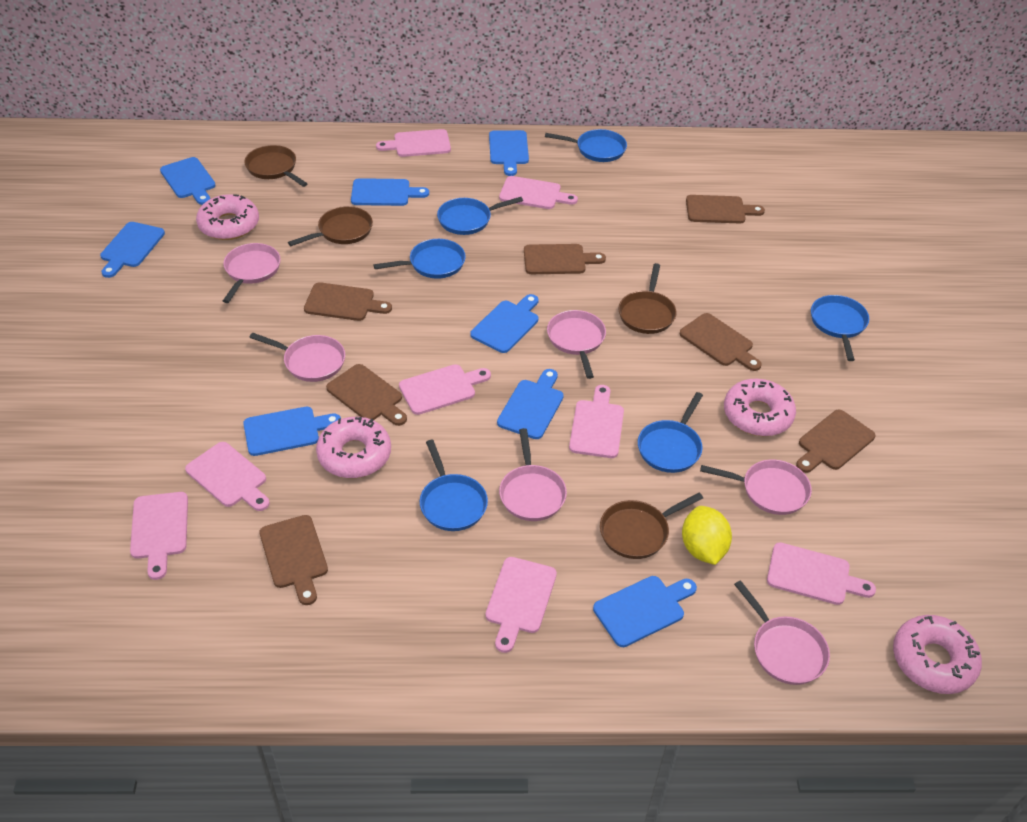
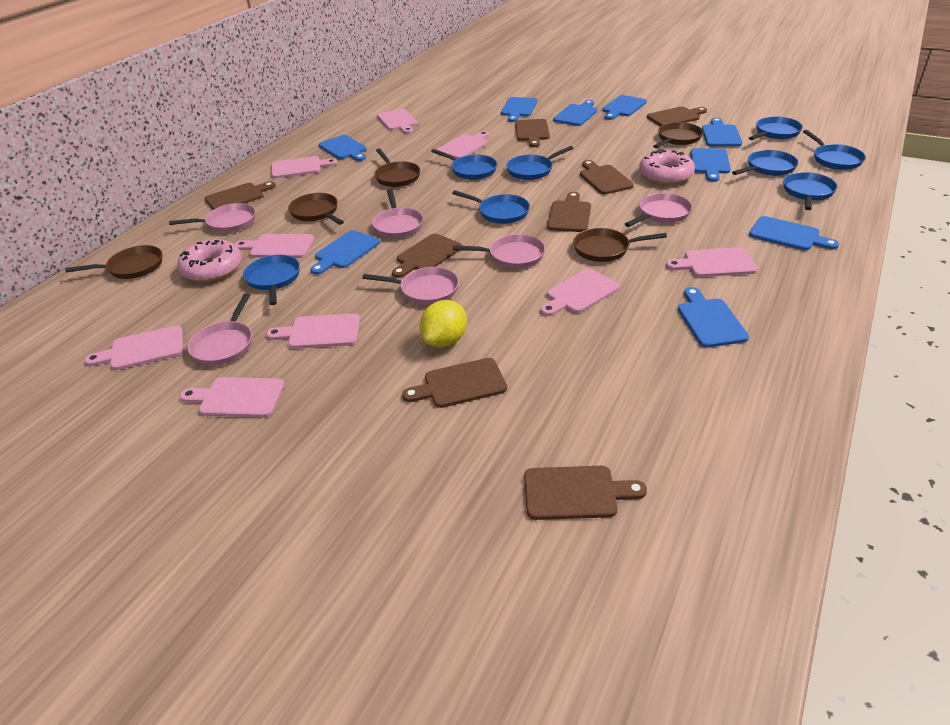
blue cutting board: [100,222,165,278] [160,157,216,205] [243,407,341,456] [351,178,429,206] [470,294,538,353] [489,130,529,176] [497,369,564,439] [593,576,697,647] = 8 -> [310,230,380,275] [319,135,367,161] [501,97,537,122] [553,100,597,126] [602,95,647,120] [678,287,749,348] [690,148,731,182] [702,118,742,147] [749,216,839,250] = 9
blue pan: [374,239,466,279] [420,440,488,531] [437,197,523,235] [545,129,627,162] [638,392,703,473] [811,295,869,361] = 6 -> [243,255,300,305] [431,149,497,180] [452,190,530,224] [506,146,573,180] [732,150,798,176] [749,117,803,140] [783,172,837,210] [803,130,866,170] = 8
brown cutting board: [259,515,328,605] [304,282,392,321] [326,364,407,426] [524,244,606,274] [680,313,762,371] [686,195,765,223] [796,410,875,473] = 7 -> [204,181,276,210] [392,234,462,278] [402,358,507,408] [515,119,550,147] [524,466,647,520] [547,192,591,232] [580,160,634,195] [647,107,707,127] = 8
brown pan: [244,145,307,187] [288,206,373,246] [600,493,703,559] [618,263,677,334] = 4 -> [65,245,162,279] [288,193,344,225] [374,148,420,187] [573,228,667,262] [653,122,703,148] = 5
pink cutting board: [130,492,188,580] [185,442,270,511] [376,129,451,157] [399,364,491,415] [485,557,557,653] [499,176,578,209] [569,385,624,458] [767,542,876,605] = 8 -> [84,326,183,370] [180,377,285,418] [235,234,314,258] [266,313,360,349] [271,156,338,178] [377,109,418,134] [436,131,489,159] [540,269,620,316] [666,247,757,277] = 9
pink donut: [196,194,259,240] [316,417,391,478] [724,379,796,436] [893,615,982,694] = 4 -> [177,239,242,282] [639,149,695,185] = 2

